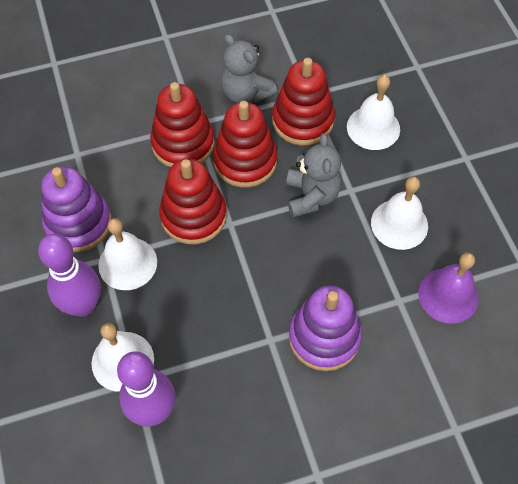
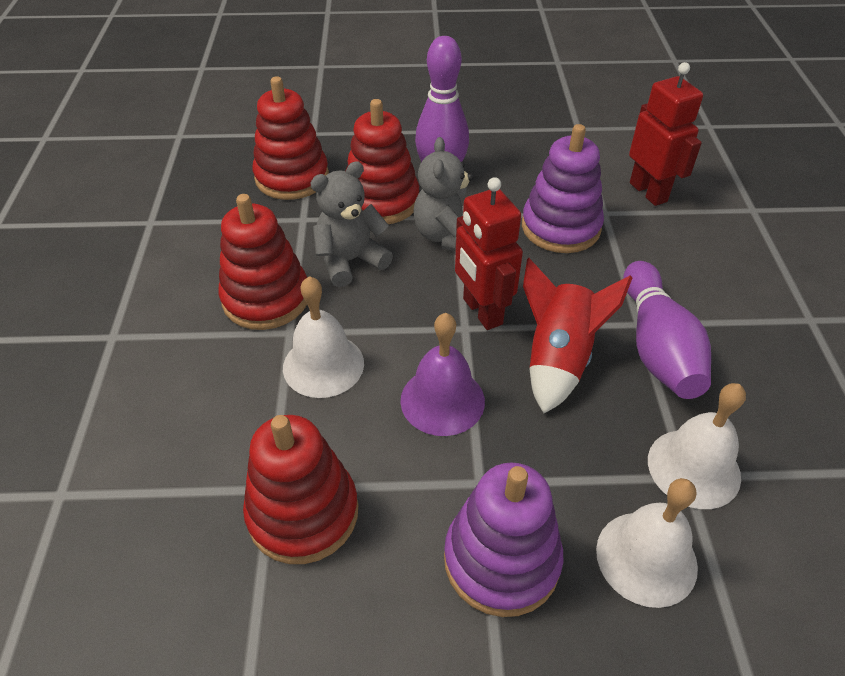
red robot: none = 0 -> [455,177,523,330] [629,62,703,206] = 2
red rocket: none = 0 -> [523,258,633,413] = 1
white bell: [92,323,154,392] [98,218,157,290] [347,75,400,150] [371,177,428,250] = 4 -> [283,276,364,398] [596,478,698,608] [648,383,746,509] = 3

